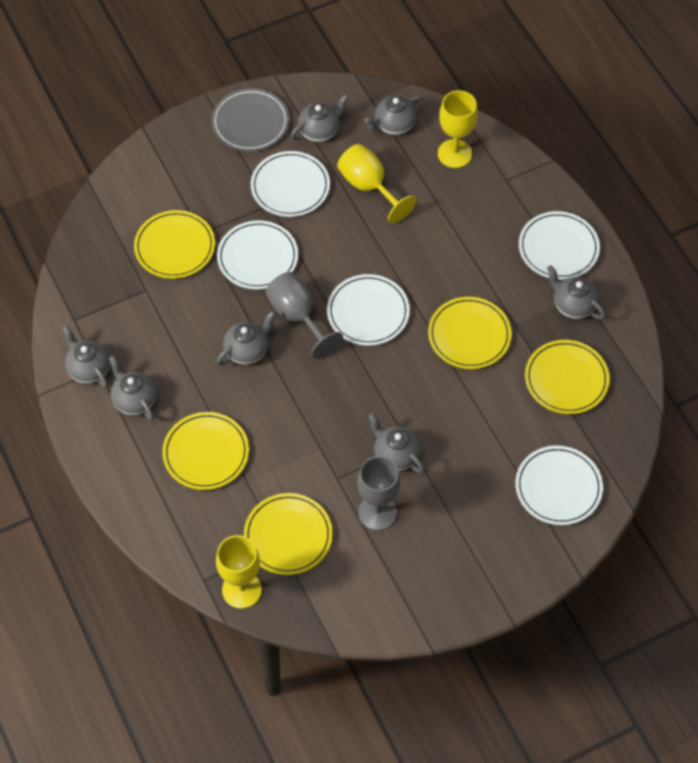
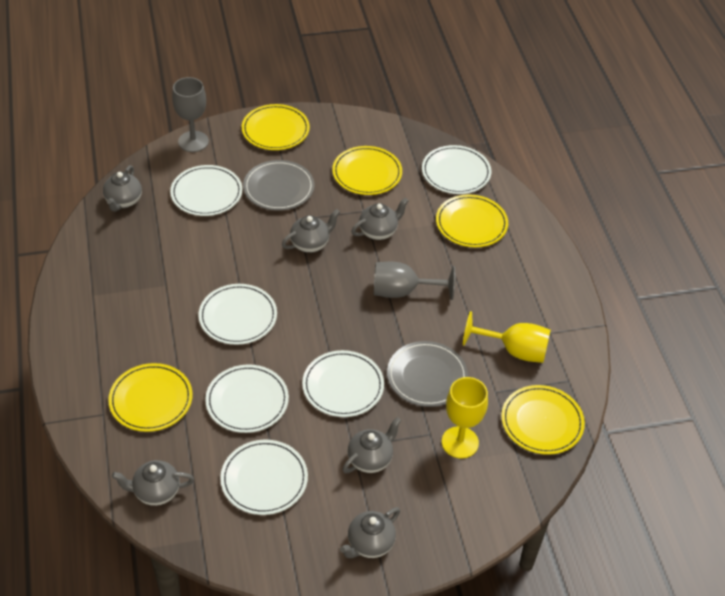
grey plate: [211,88,289,152] = 1 -> [243,160,314,211] [387,341,468,407] = 2
grey teapot: [62,325,110,388] [109,355,156,421] [217,311,276,365] [291,94,349,142] [364,96,424,135] [368,413,425,474] [547,265,605,319] = 7 -> [103,165,142,212] [112,460,194,506] [282,209,340,253] [340,507,400,558] [342,417,401,473] [351,197,409,240] = 6
white plate: [217,220,298,289] [251,151,330,217] [327,274,410,346] [515,446,603,525] [519,211,600,280] = 5 -> [170,165,242,216] [198,284,277,345] [205,364,289,433] [220,440,308,515] [302,350,384,417] [422,145,491,194] = 6
yellow goblet: [216,535,262,609] [337,144,416,224] [438,90,478,168] = 3 -> [442,377,488,459] [463,311,551,363] = 2

